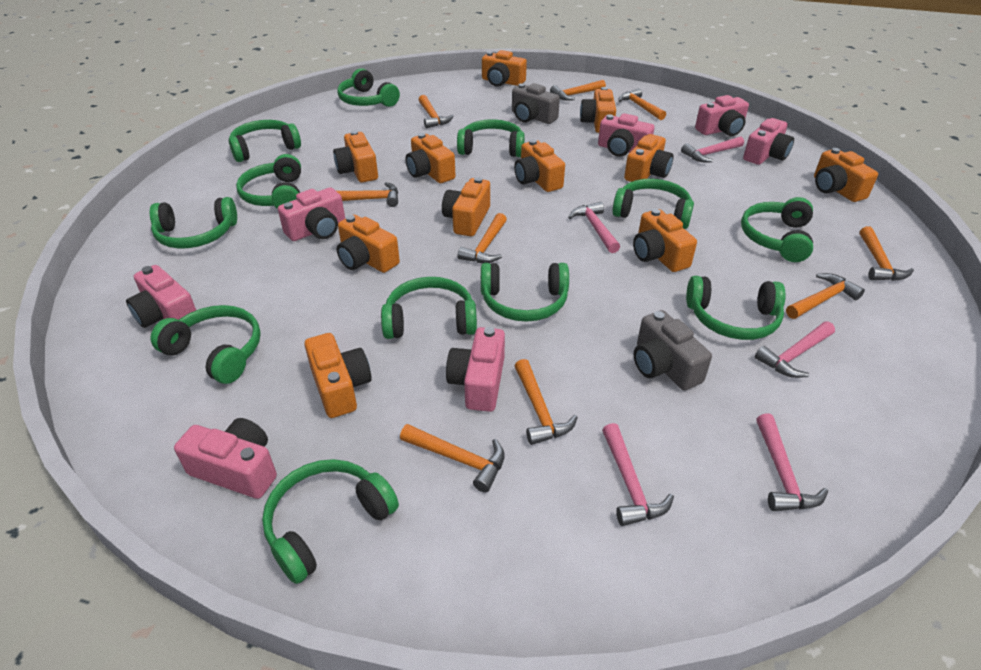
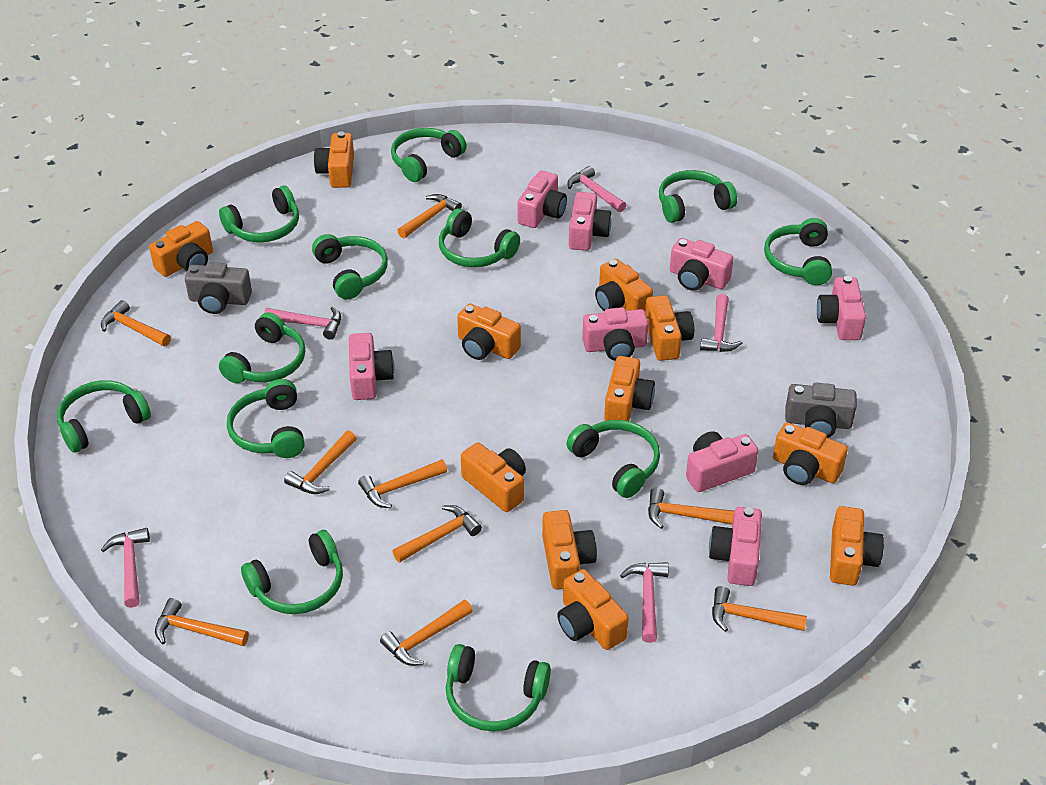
pink camera: [126,265,196,328] [174,418,277,499] [278,187,345,241] [446,327,505,412] [598,113,654,157] [695,95,749,136] [743,118,794,165] = 7 -> [349,333,394,400] [517,171,567,228] [569,192,612,251] [582,307,649,361] [670,238,734,291] [686,431,758,492] [709,507,762,586] [817,276,866,340] = 8

